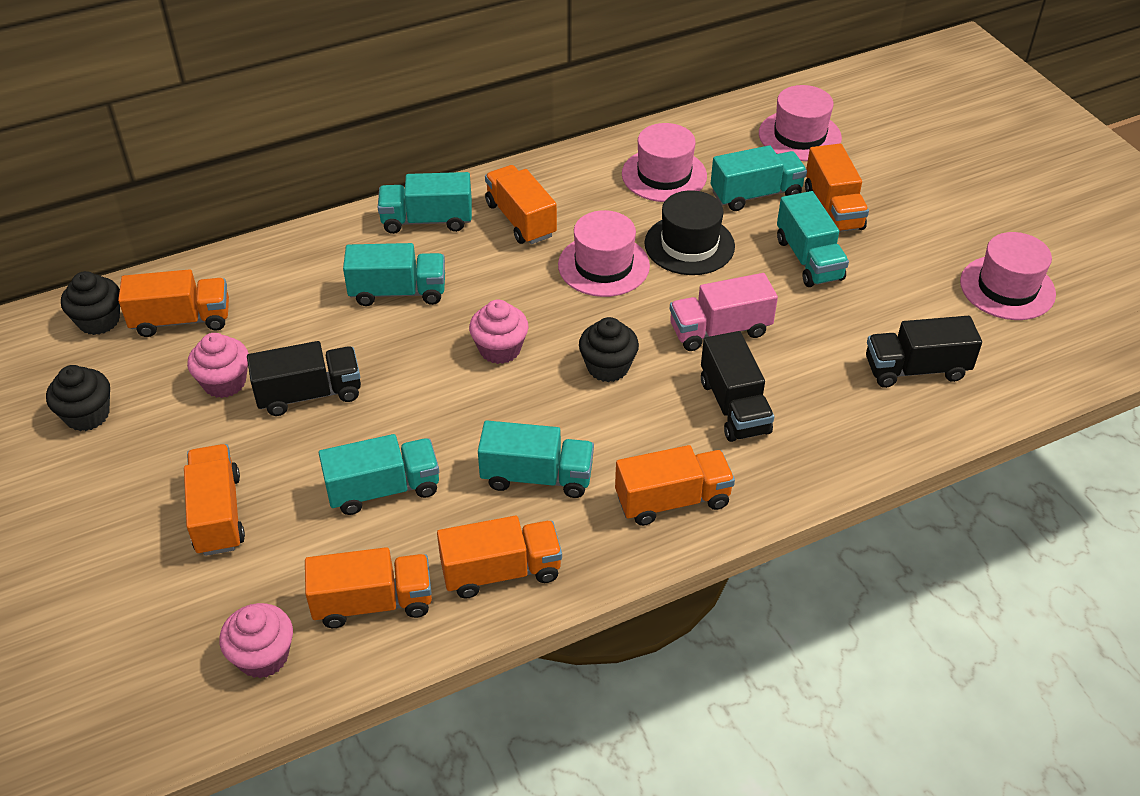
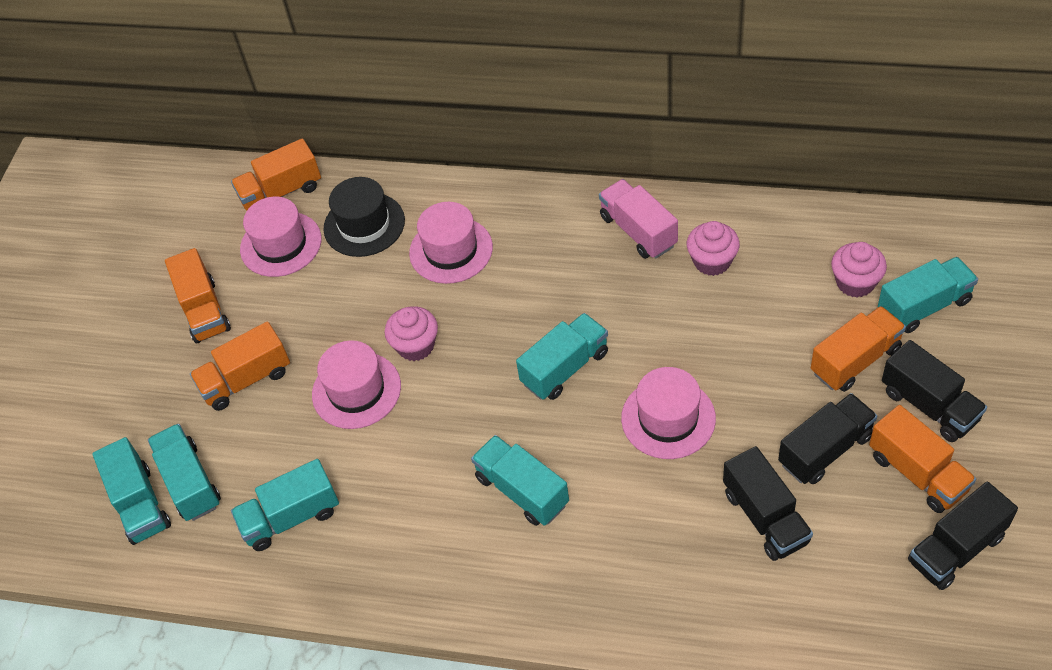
black cupcake: [46,365,110,431] [61,271,120,335] [579,317,639,382] = 3 -> none = 0
black truck: [247,341,361,416] [701,331,774,442] [866,316,982,388] = 3 -> [723,446,813,561] [778,393,877,484] [882,340,987,442] [908,482,1018,590] = 4
orange truck: [118,269,229,337] [184,444,245,556] [305,547,432,628] [437,516,562,599] [485,165,557,244] [615,445,735,526] [805,144,869,232] = 7 -> [165,248,231,343] [190,321,290,411] [231,138,321,210] [811,306,906,392] [869,405,976,513] = 5

